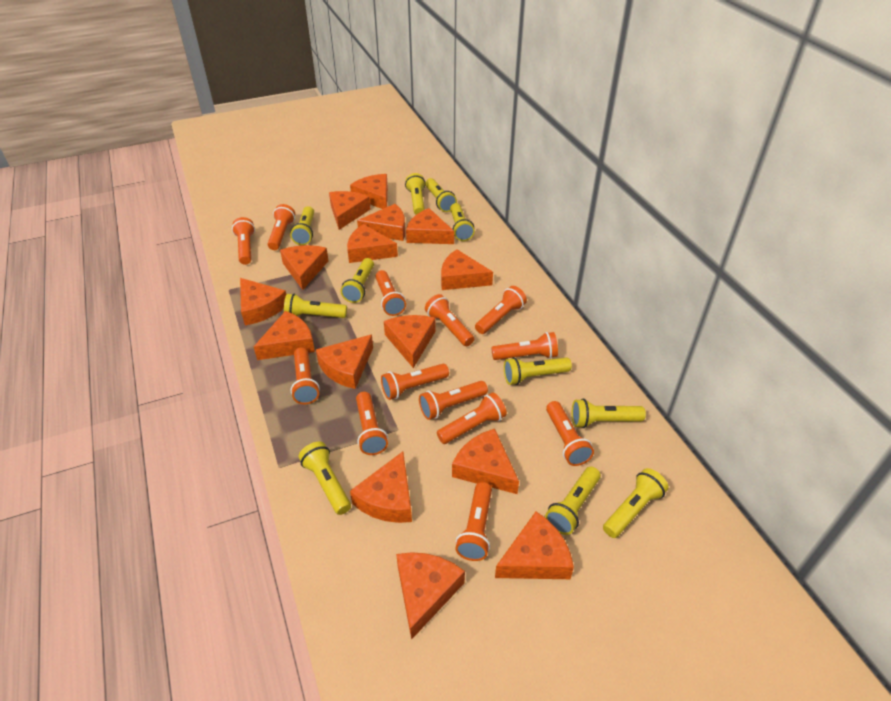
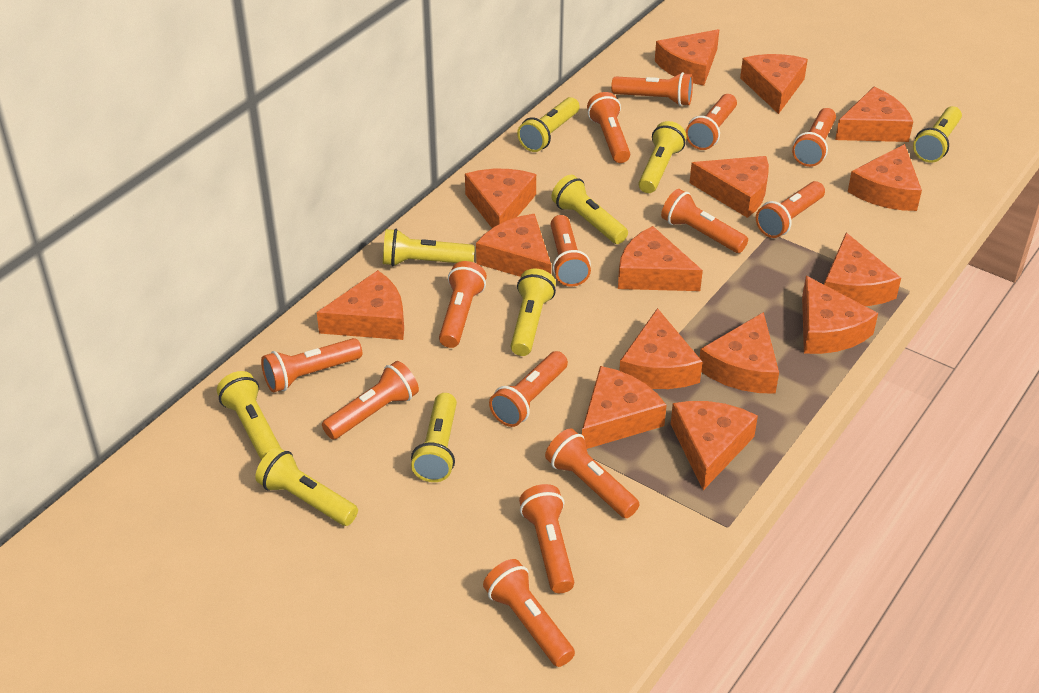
orange flashlight: [232,217,255,265] [268,204,295,250] [291,347,320,404] [356,392,388,455] [375,270,406,316] [381,364,449,400] [419,381,488,420] [425,294,474,346] [437,392,507,444] [455,482,492,561] [475,286,527,334] [491,332,558,360] [546,401,594,466] = 13 -> [261,338,362,393] [322,361,419,440] [439,261,487,348] [483,559,575,667] [489,351,568,427] [519,484,574,593] [545,428,640,518] [551,215,591,287] [587,92,630,163] [611,72,693,106] [661,189,748,253] [686,94,737,150] [756,181,825,238] [792,108,836,167] = 14
yellow flashlight: [284,293,347,318] [290,206,314,245] [299,441,351,515] [341,258,374,303] [405,173,426,214] [425,178,457,212] [450,203,475,241] [504,357,572,385] [545,467,601,535] [572,399,646,428] [603,468,669,538] = 11 -> [217,371,281,460] [255,447,358,526] [383,229,475,266] [411,393,457,482] [511,269,556,356] [517,97,580,152] [551,175,628,244] [638,121,687,193] [913,106,962,163] = 9

